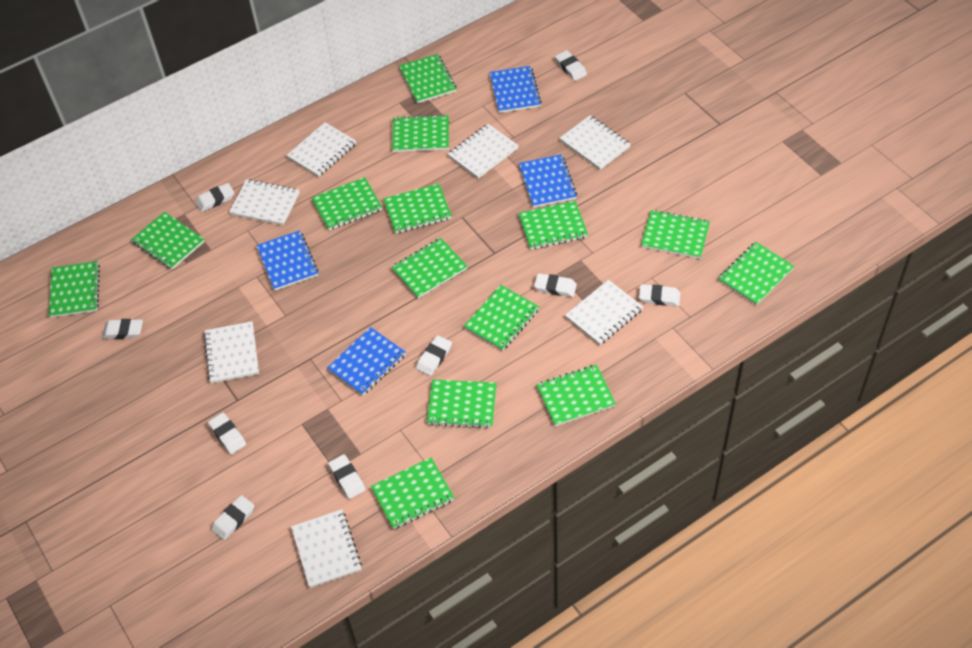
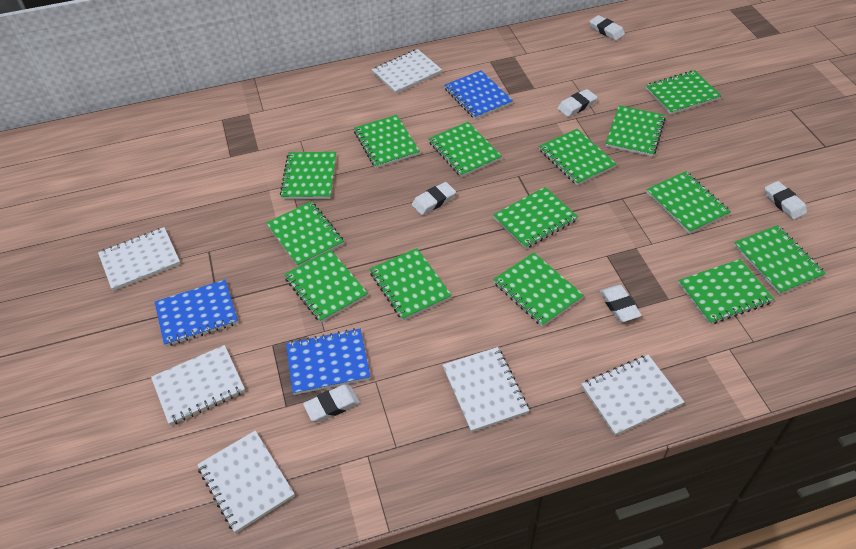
blue notebook: [256,230,319,290] [327,327,406,395] [489,66,542,113] [519,154,577,208] = 4 -> [155,280,238,346] [286,328,371,395] [444,70,513,119] = 3
white eraser: [102,319,143,339] [195,183,234,212] [208,413,246,454] [211,495,254,540] [328,454,365,499] [416,335,452,376] [534,273,577,297] [555,50,587,81] [639,284,680,306] = 9 -> [303,385,360,422] [412,182,456,215] [557,89,598,117] [589,15,625,41] [599,285,642,322] [765,181,807,220] = 6
white notebook: [204,321,259,383] [229,179,300,226] [286,122,356,177] [291,509,362,588] [448,124,519,179] [559,116,631,170] [565,280,643,345] = 7 -> [98,227,180,291] [151,345,245,426] [197,431,295,533] [372,49,442,94] [443,347,529,432] [582,355,684,435] = 6

